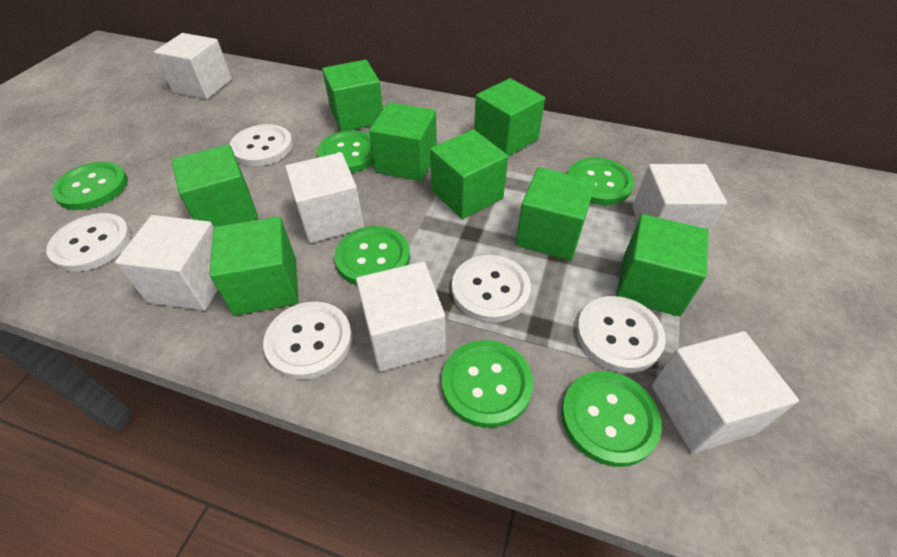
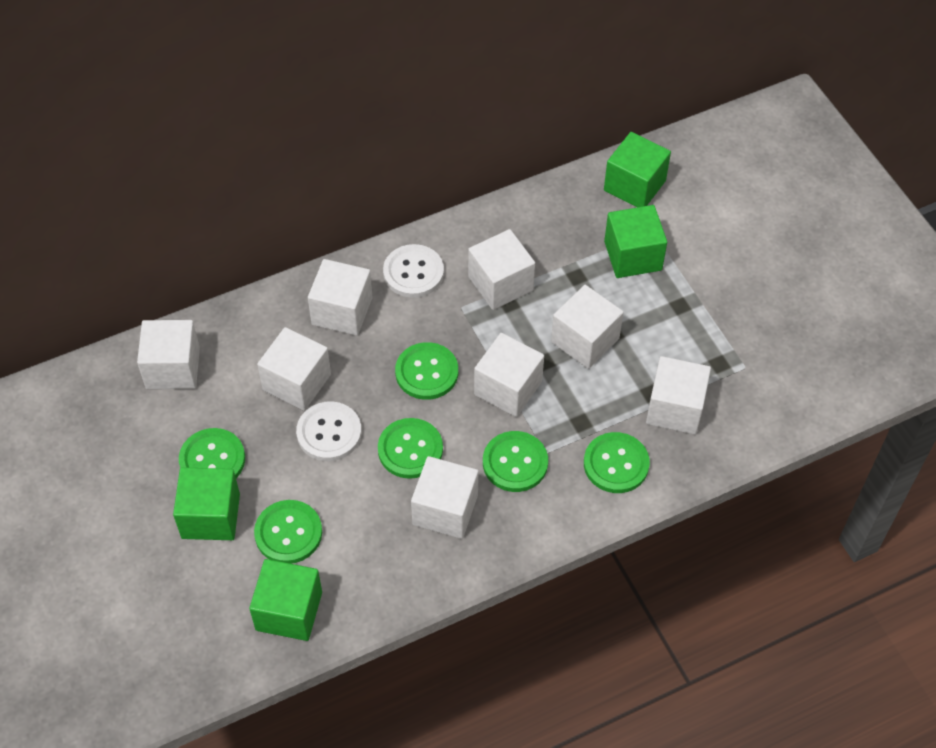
green cube: [171,144,258,227] [209,217,299,316] [322,60,383,131] [369,102,437,181] [430,129,508,219] [474,78,545,156] [516,167,596,261] [616,214,709,316] = 8 -> [173,467,240,540] [249,559,322,641] [604,132,671,207] [604,205,667,278] = 4
white button: [46,213,131,272] [230,124,293,166] [263,302,352,380] [452,255,531,322] [576,296,666,373] = 5 -> [296,401,362,461] [383,244,444,298] = 2
white cube: [115,215,218,310] [154,33,232,99] [285,153,364,243] [356,262,446,372] [632,164,727,233] [652,331,799,453] = 6 -> [137,320,200,389] [257,327,331,411] [308,259,372,336] [411,456,478,539] [468,229,535,310] [474,333,544,417] [551,285,623,369] [646,356,711,435] = 8

